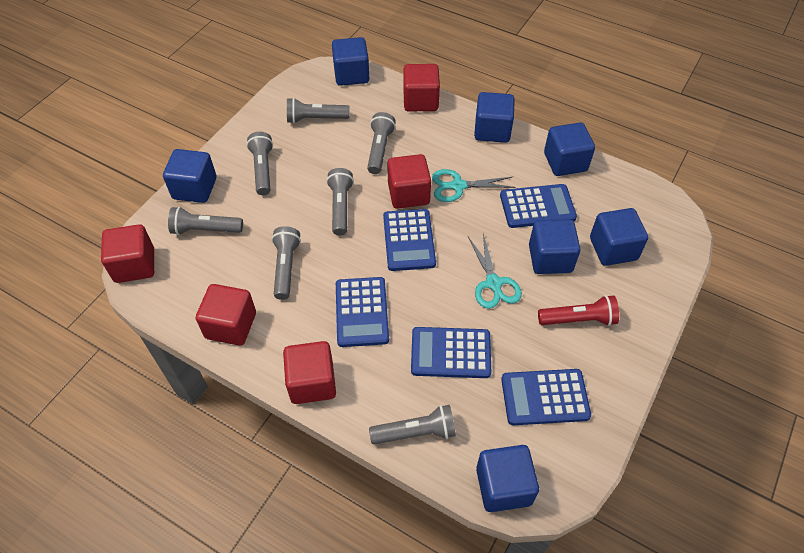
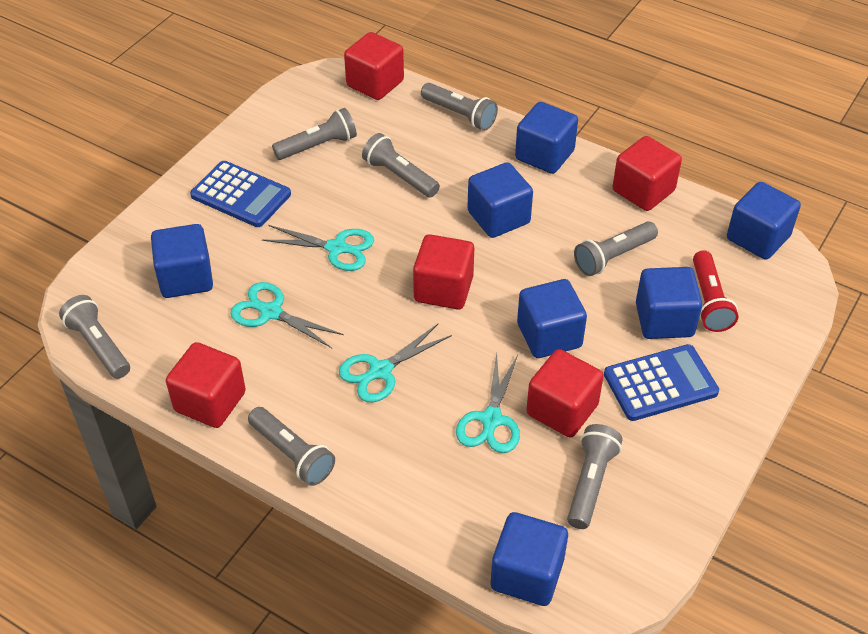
blue calculator: [336,277,389,347] [383,209,436,271] [411,327,491,378] [500,184,577,228] [501,369,591,425] = 5 -> [190,161,291,227] [604,344,719,421] = 2
turquoise scissors: [432,169,516,202] [468,234,522,309] = 2 -> [230,282,344,348] [262,225,374,271] [339,324,452,402] [456,353,520,453] = 4

